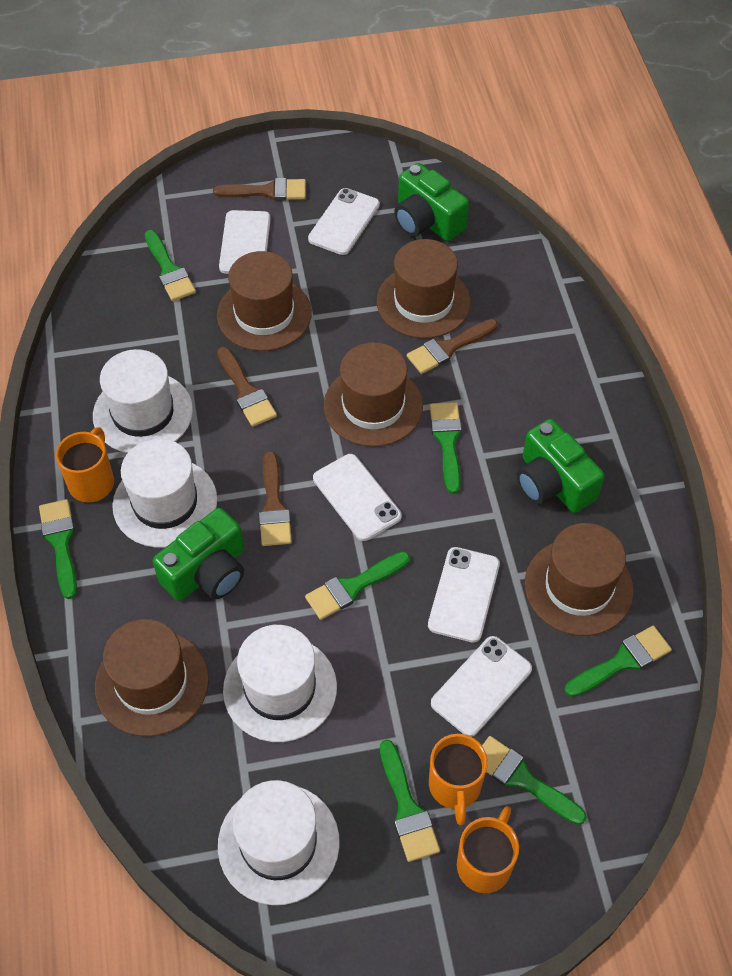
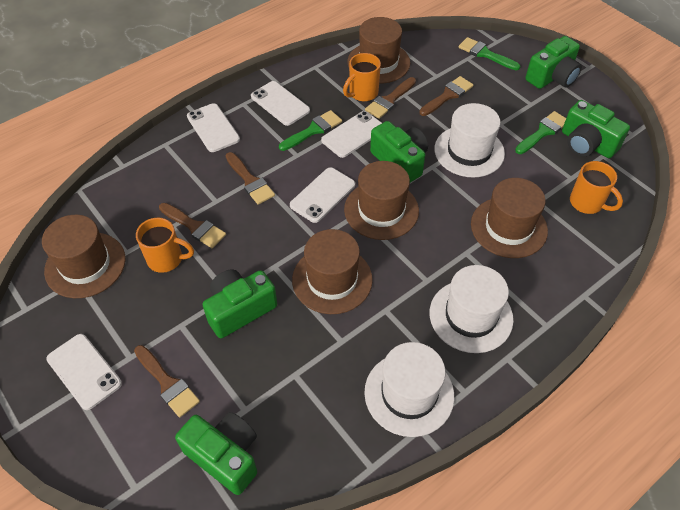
brown brush: [213,178,306,201] [217,347,277,427] [259,451,292,546] [407,319,498,374] = 4 -> [134,345,200,418] [159,203,226,248] [226,152,275,205] [365,77,416,119] [419,76,473,116] = 5
green brush: [39,499,77,599] [145,230,196,301] [305,551,410,620] [380,739,440,862] [430,402,462,494] [482,736,587,825] [565,626,672,697] = 7 -> [279,110,342,151] [459,37,521,70] [515,111,566,154] = 3
green camera: [153,508,244,601] [394,163,469,241] [517,419,604,513] = 3 -> [175,412,257,495] [202,269,277,338] [370,121,428,183] [526,36,582,89] [562,100,630,158] = 5
white hat: [93,349,193,453] [112,439,217,548] [218,780,340,905] [223,625,337,742] = 4 -> [364,342,454,437] [430,265,514,353] [434,103,505,178] = 3

